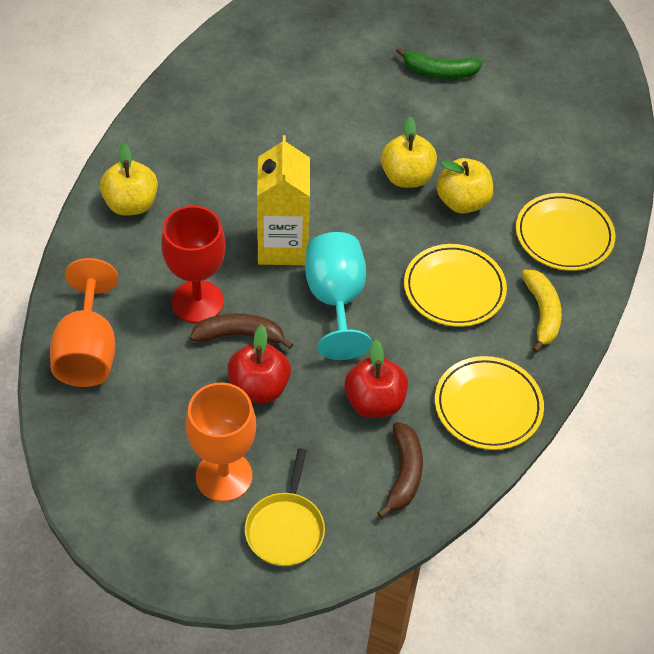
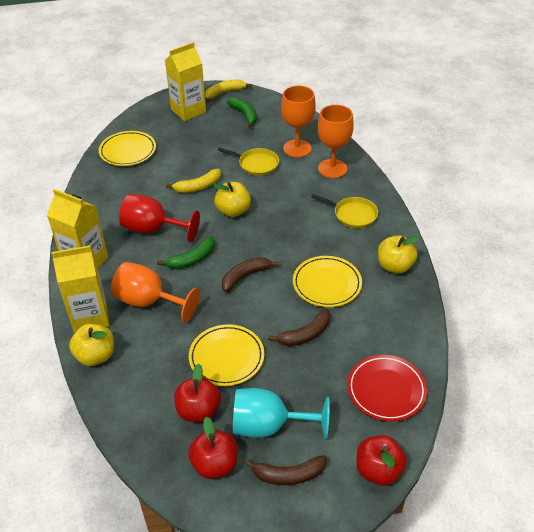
brown banana: [190,313,294,349] [377,422,423,518] = 2 -> [222,257,279,292] [244,455,327,485] [268,309,331,346] = 3
green banana: [396,47,482,79] = 1 -> [157,237,215,269] [226,97,257,128] = 2
orange goblet: [50,258,118,387] [186,382,256,502] = 2 -> [111,262,200,323] [281,86,316,158] [318,105,354,178] = 3
red apple: [227,325,291,403] [345,339,408,418] = 2 -> [174,364,221,422] [188,416,238,479] [357,435,407,486] = 3
red plate: none = 0 -> [347,355,427,421] = 1
yellow banana: [522,270,562,353] = 1 -> [166,169,221,193] [205,79,252,99] = 2
yellow carton: [257,135,310,265] = 1 -> [47,189,108,268] [51,246,109,333] [165,42,206,121] = 3
yellow pan: [245,448,325,566] = 1 -> [218,147,279,176] [312,194,378,228] = 2

